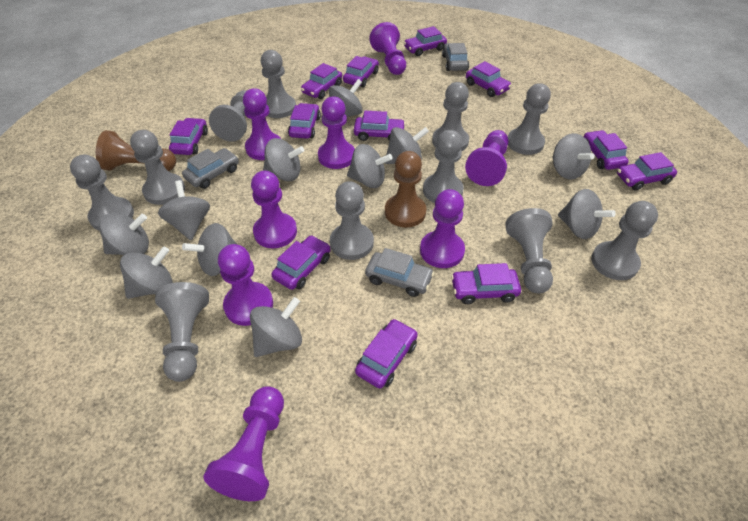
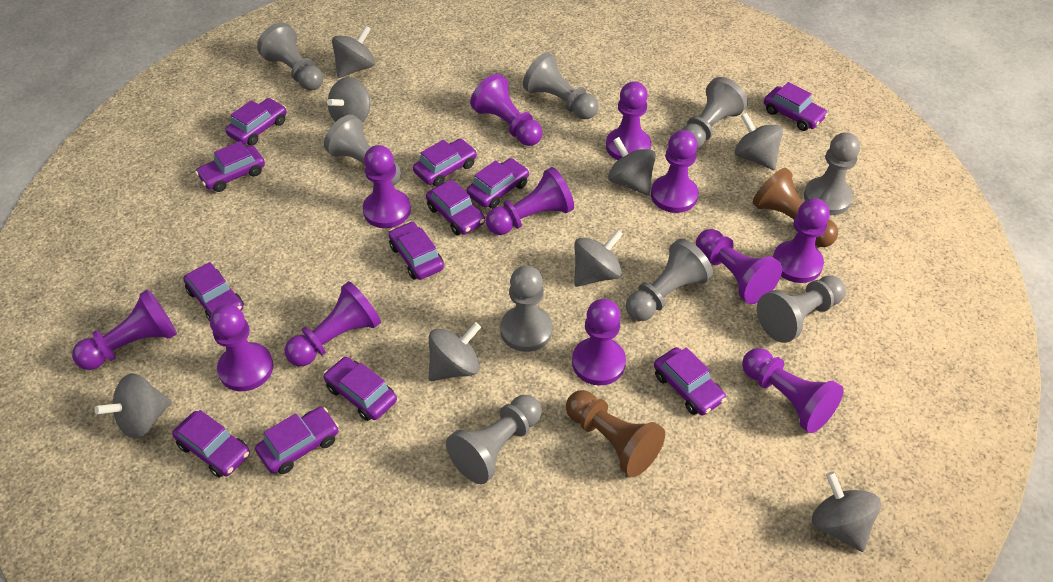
grey car: [182,148,239,189] [365,248,434,297] [442,43,469,71] = 3 -> none = 0
grey pawn: [70,155,134,231] [130,130,185,205] [155,282,209,382] [209,90,247,142] [261,50,296,118] [330,181,374,260] [423,130,464,203] [432,82,469,151] [505,208,553,293] [508,83,551,155] [591,201,658,280] = 11 -> [257,23,323,90] [324,115,401,186] [446,395,542,484] [500,266,553,352] [523,52,599,119] [626,239,713,321] [681,77,748,150] [757,276,846,343] [804,132,860,215] = 9
grey spinning top: [99,213,149,255] [120,246,173,299] [158,180,210,240] [182,223,238,276] [250,297,302,357] [263,138,304,181] [329,79,363,117] [347,144,392,188] [385,127,429,164] [552,133,595,180] [558,189,616,239] = 11 -> [94,373,172,439] [327,77,370,122] [332,26,375,78] [428,322,481,381] [574,229,623,287] [608,137,656,196] [735,113,783,170] [812,472,881,552] = 8
purple pawn: [204,386,284,501] [218,244,273,326] [243,88,281,160] [251,171,297,248] [318,96,355,169] [369,22,406,75] [420,189,465,268] [465,130,508,186] = 8 -> [72,289,177,370] [210,305,273,391] [284,281,381,366] [363,145,411,228] [470,74,542,146] [486,167,574,235] [572,299,626,386] [606,81,651,160] [651,130,699,213] [696,229,782,304] [742,348,844,433] [773,198,830,283] = 12

